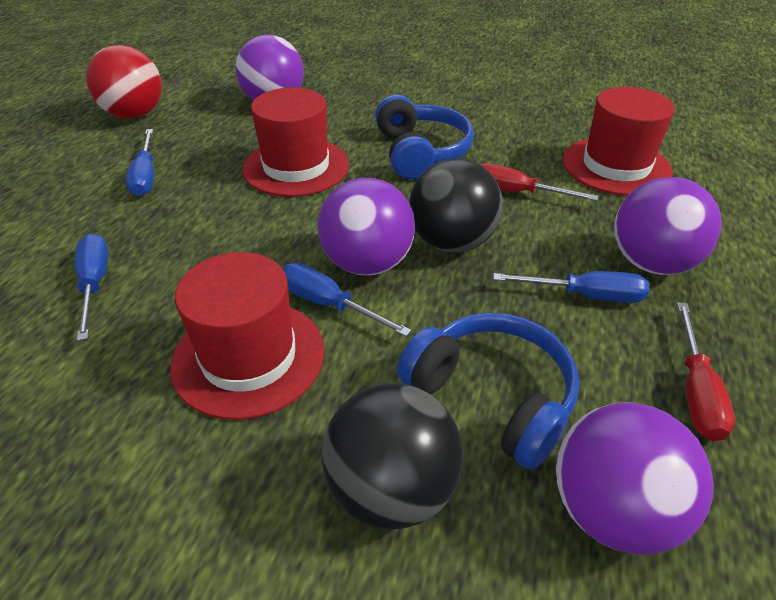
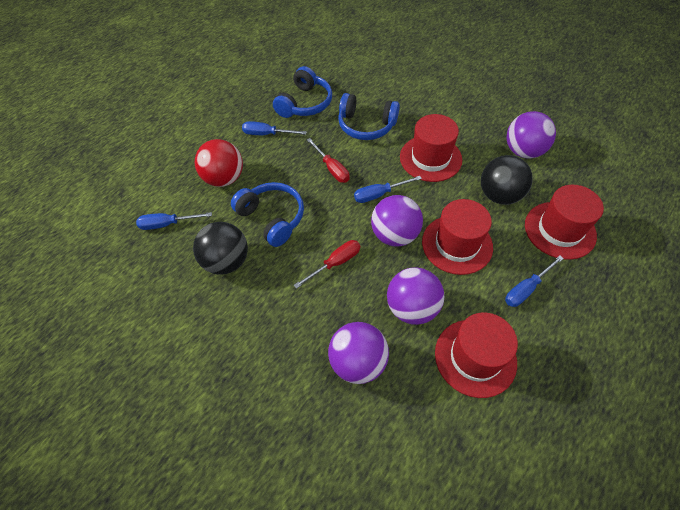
blue headphones: [375,95,474,179] [397,313,580,470] = 2 -> [231,182,304,247] [273,66,332,118] [338,93,400,140] = 3
red hat: [170,252,325,420] [242,87,349,197] [563,87,675,196] = 3 -> [400,114,462,182] [422,199,493,275] [435,313,518,398] [525,185,604,260] = 4

